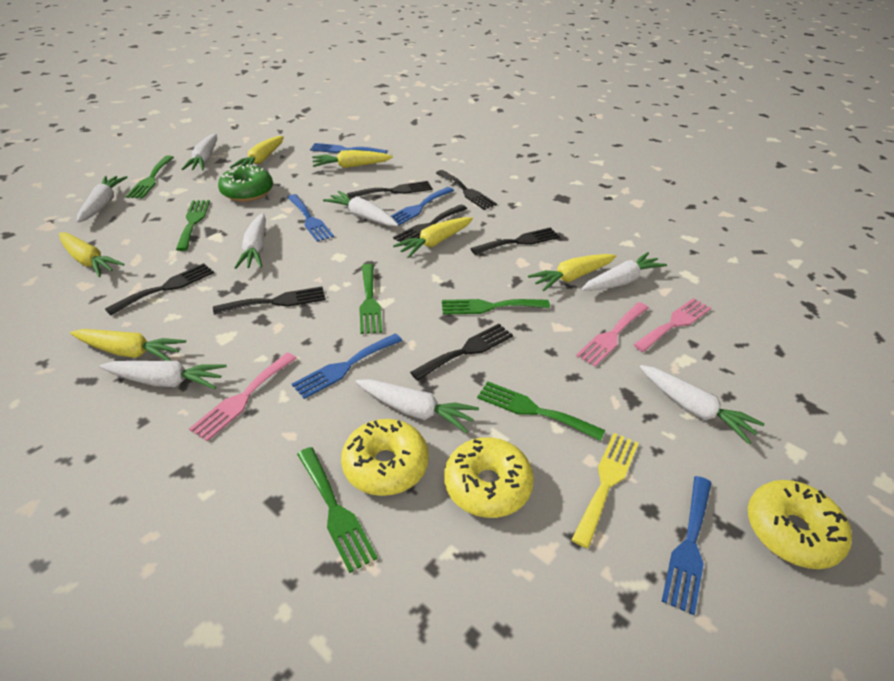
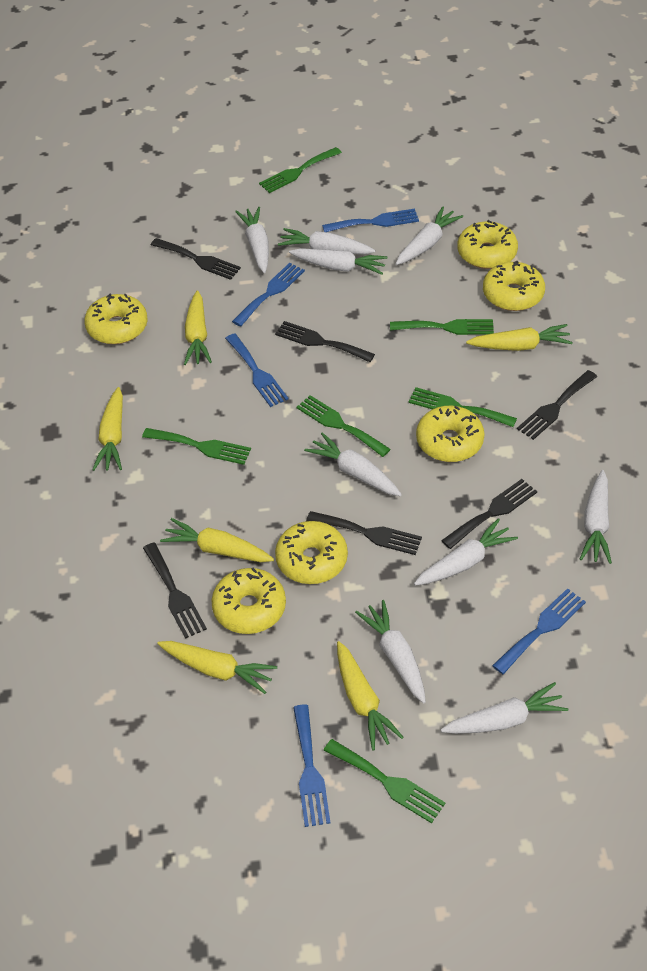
black fork: [105,263,214,315] [213,287,326,315] [347,181,432,199] [393,205,467,246] [410,324,513,381] [436,170,497,210] [470,227,560,255] = 7 -> [143,543,207,639] [151,238,241,280] [275,321,375,362] [306,511,422,555] [441,479,537,549] [517,370,597,440] = 6
green donut: [218,164,273,202] = 1 -> none = 0
pink fork: [189,352,297,441] [576,302,649,367] [633,298,711,352] = 3 -> none = 0
white carrot: [77,176,128,223] [99,361,226,389] [181,134,217,171] [234,213,266,269] [323,191,398,226] [355,379,479,433] [581,252,667,291] [640,365,765,444] = 8 -> [235,207,269,273] [278,228,375,254] [289,248,388,275] [304,432,402,496] [355,600,426,703] [396,206,463,265] [414,518,518,586] [441,682,568,734] [580,470,612,564] = 9
yellow donut: [341,419,429,496] [444,437,534,518] [748,480,852,569] = 3 -> [84,294,148,344] [211,568,286,634] [275,521,348,584] [416,406,485,462] [457,220,518,269] [483,260,545,311] = 6
yellow fork: [571,433,639,548] = 1 -> none = 0

